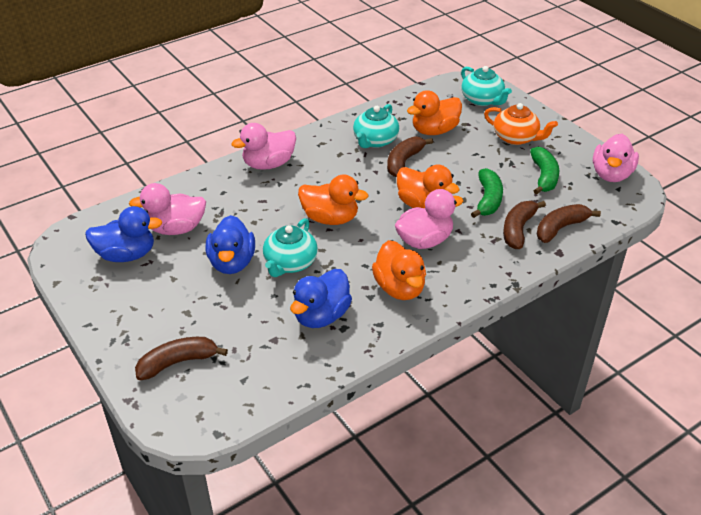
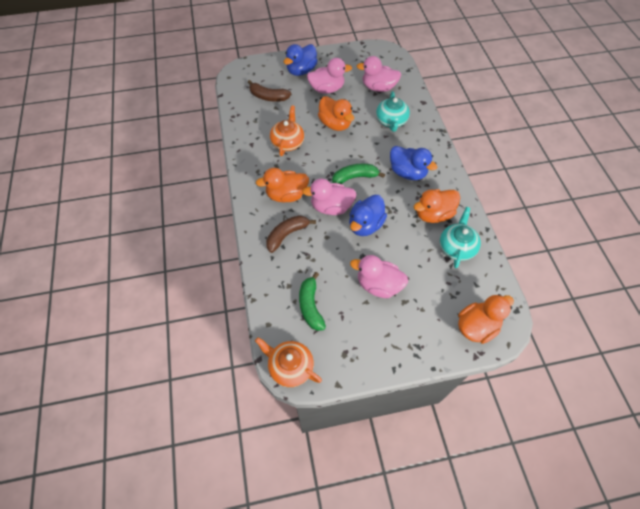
brown banana: [135,337,228,380] [387,136,433,177] [503,201,546,249] [537,204,601,243] = 4 -> [248,80,291,102] [266,215,316,253] = 2
orange teapot: [484,103,558,145] = 1 -> [255,337,322,387] [270,105,304,156] = 2
turquoise teapot: [263,218,318,277] [353,104,399,148] [461,66,512,106] = 3 -> [376,91,410,132] [440,207,481,268] = 2

